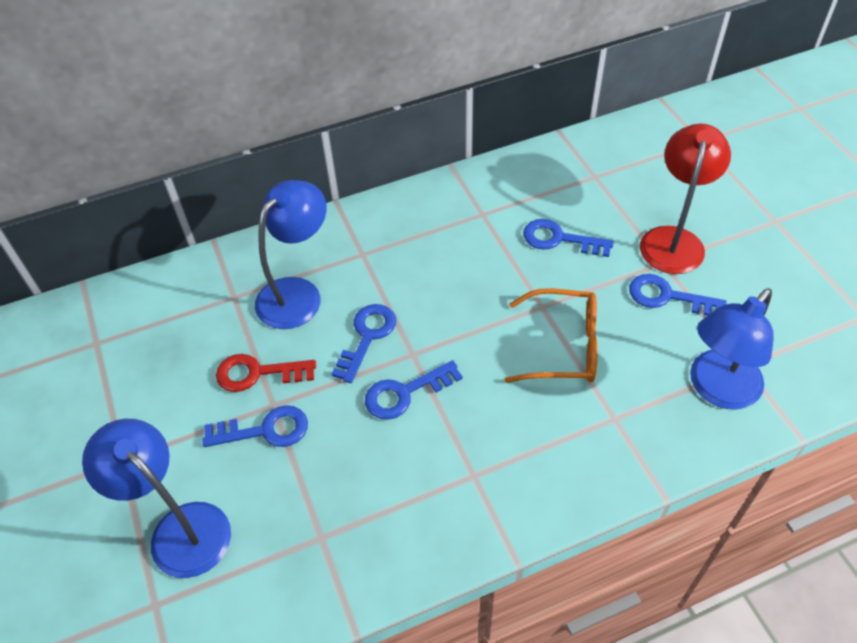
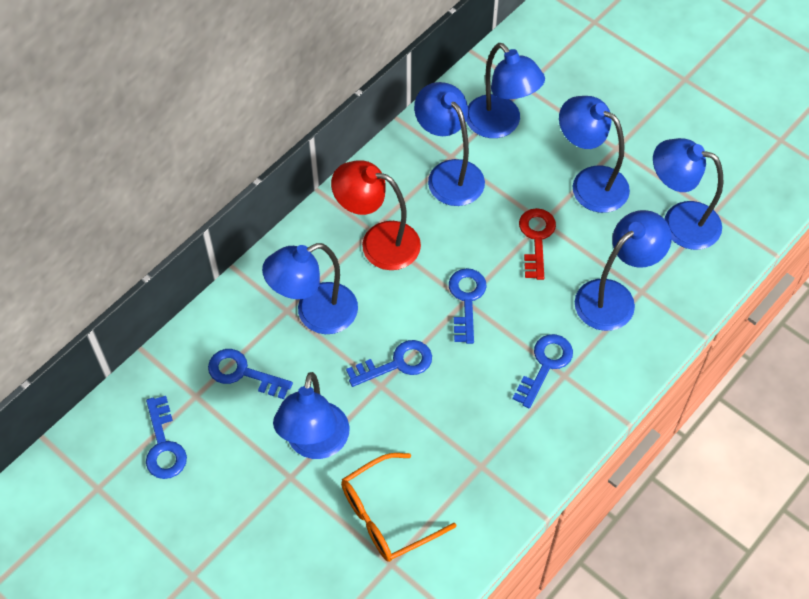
blue lamp: [82,419,231,578] [255,180,327,329] [690,288,774,410] = 3 -> [262,243,358,334] [273,372,350,459] [414,82,485,206] [466,43,545,138] [559,96,630,213] [575,210,672,331] [653,138,723,250] = 7

